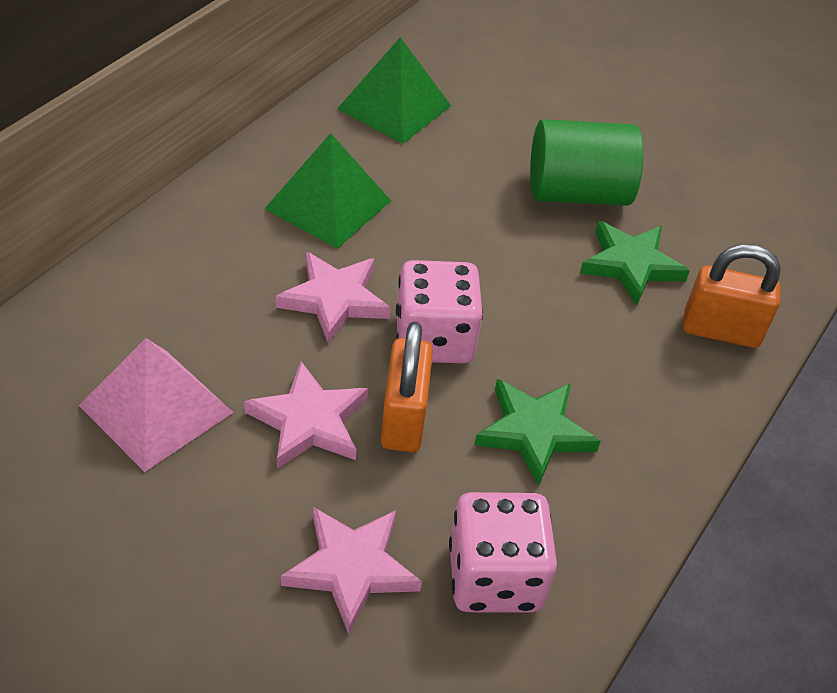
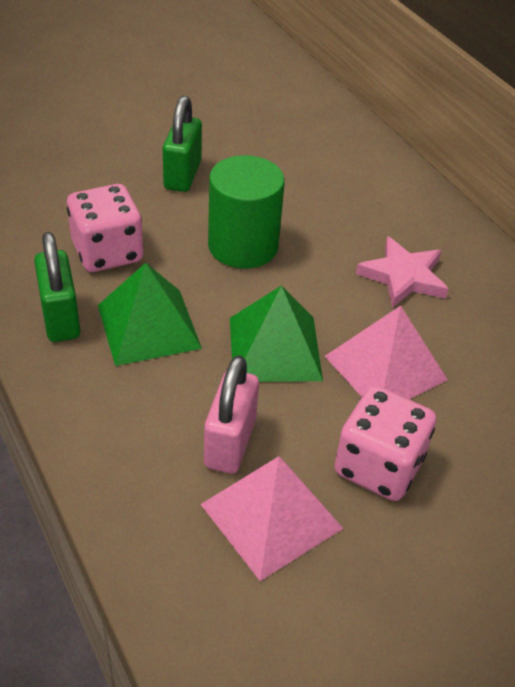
green padlock: none = 0 -> [34,232,80,342] [163,96,202,192] = 2
green star: [474,379,601,486] [580,221,690,305] = 2 -> none = 0
orange padlock: [381,321,433,452] [683,244,781,348] = 2 -> none = 0
pink padlock: none = 0 -> [204,355,259,474] = 1
pink pyramid: [79,338,233,472] = 1 -> [200,456,344,581] [325,306,448,399] = 2
pink star: [244,361,368,469] [276,252,391,344] [281,507,422,634] = 3 -> [356,236,449,308] = 1

